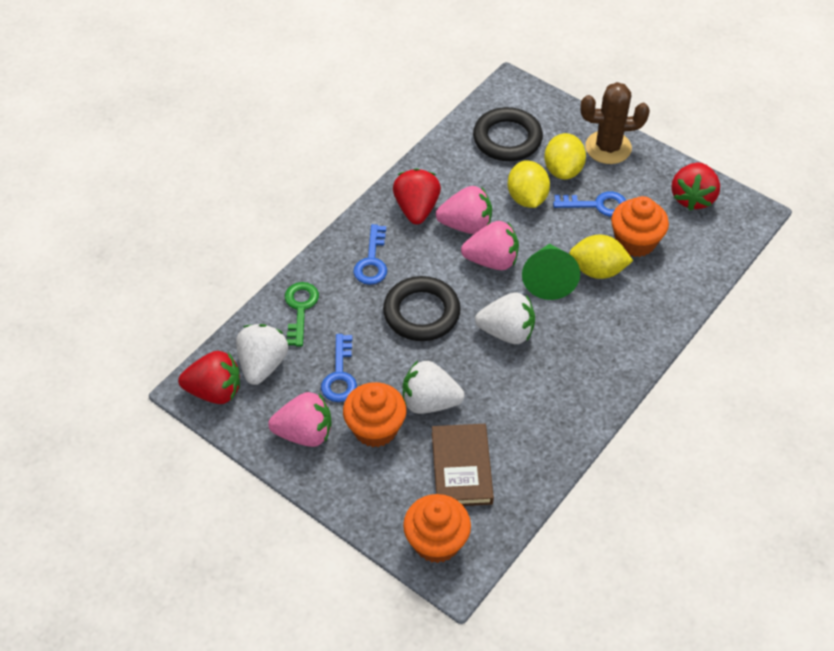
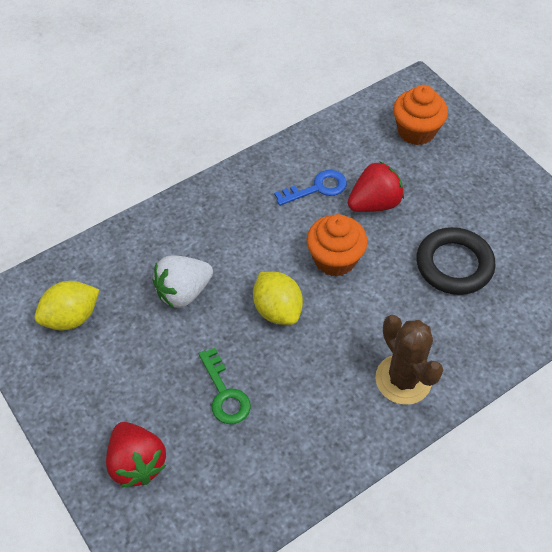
black ring: [383,276,461,341] [473,107,543,161] = 2 -> [416,227,495,295] = 1
blue key: [321,334,357,402] [353,224,387,285] [553,191,626,217] = 3 -> [274,170,347,206] = 1
brown book: [432,424,494,506] = 1 -> none = 0
green cone: [522,244,580,300] = 1 -> none = 0
orange cupcake: [343,382,407,447] [403,494,471,563] [611,196,669,257] = 3 -> [307,214,367,277] [393,85,448,145] = 2
pink strawberry: [268,392,332,447] [436,186,492,234] [461,221,519,270] = 3 -> none = 0
red strawberry: [178,351,240,404] [393,168,441,224] [671,163,720,211] = 3 -> [106,422,166,488] [348,161,404,212] = 2
white strawberry: [236,324,288,385] [403,361,465,414] [475,292,535,344] = 3 -> [153,256,213,308] = 1
yellow lemon: [508,161,550,208] [544,133,586,180] [569,235,633,279] = 3 -> [35,281,99,330] [253,272,303,325] = 2

